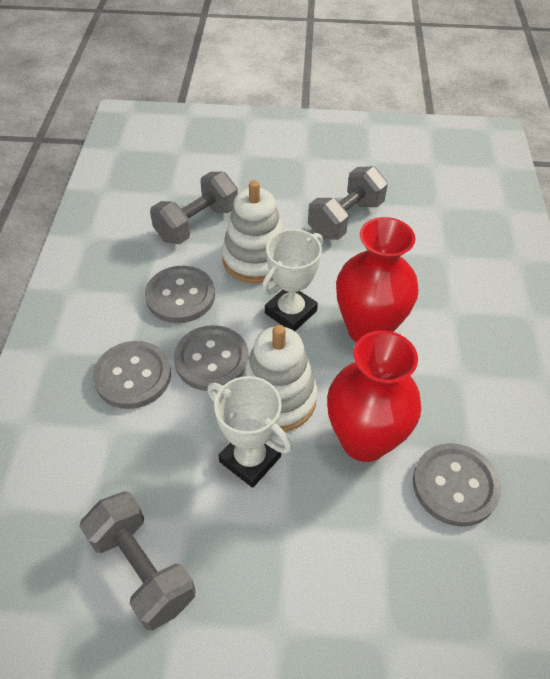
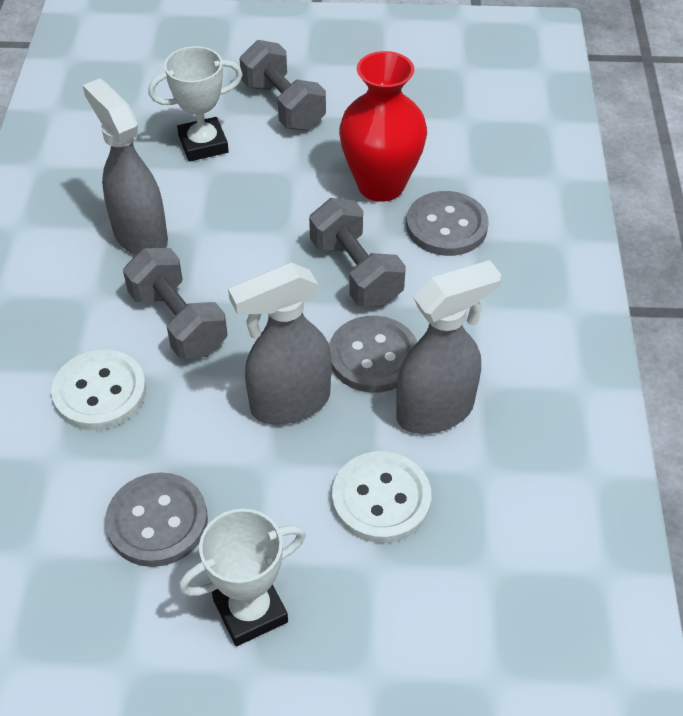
grey button: [93,341,171,409] [145,266,215,323] [174,325,249,391] [413,443,501,527] = 4 -> [105,472,208,567] [329,316,417,393] [406,191,489,256] = 3
grey spray bottle: none = 0 -> [83,78,168,255] [228,262,332,425] [396,260,502,434] = 3
red vase: [327,330,421,462] [336,217,419,342] = 2 -> [339,51,427,202] = 1
white button: none = 0 -> [51,350,146,430] [332,451,431,543] = 2
white stacking toy: [222,180,283,283] [241,325,317,432] = 2 -> none = 0

